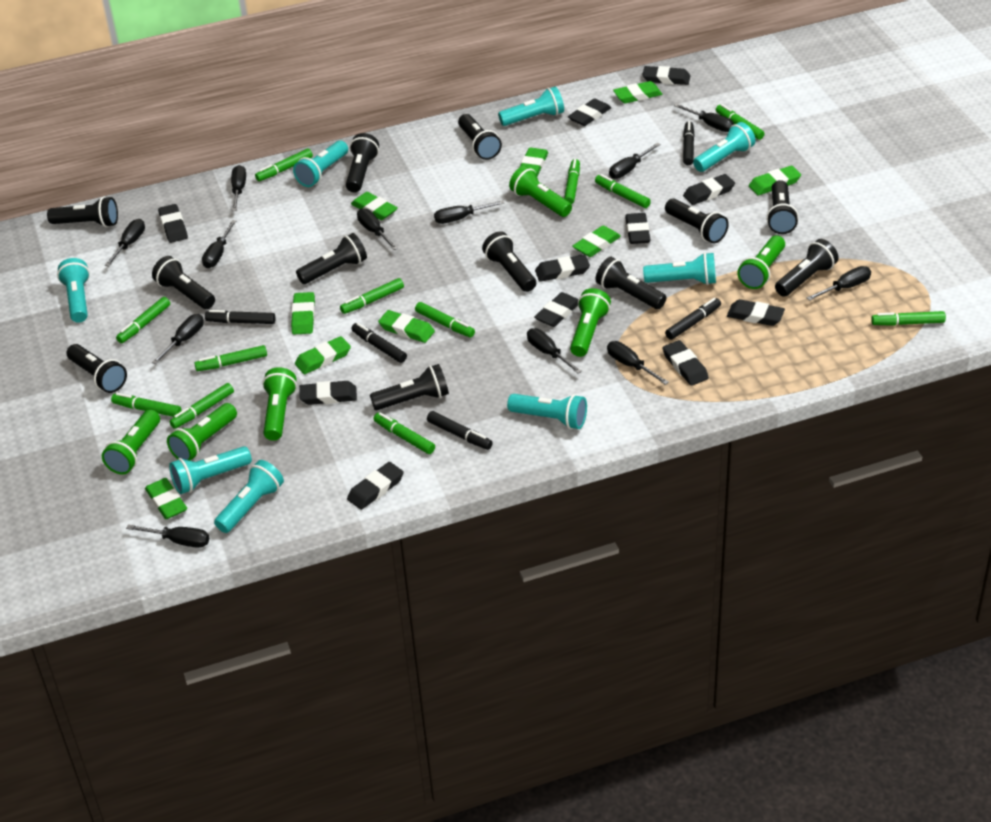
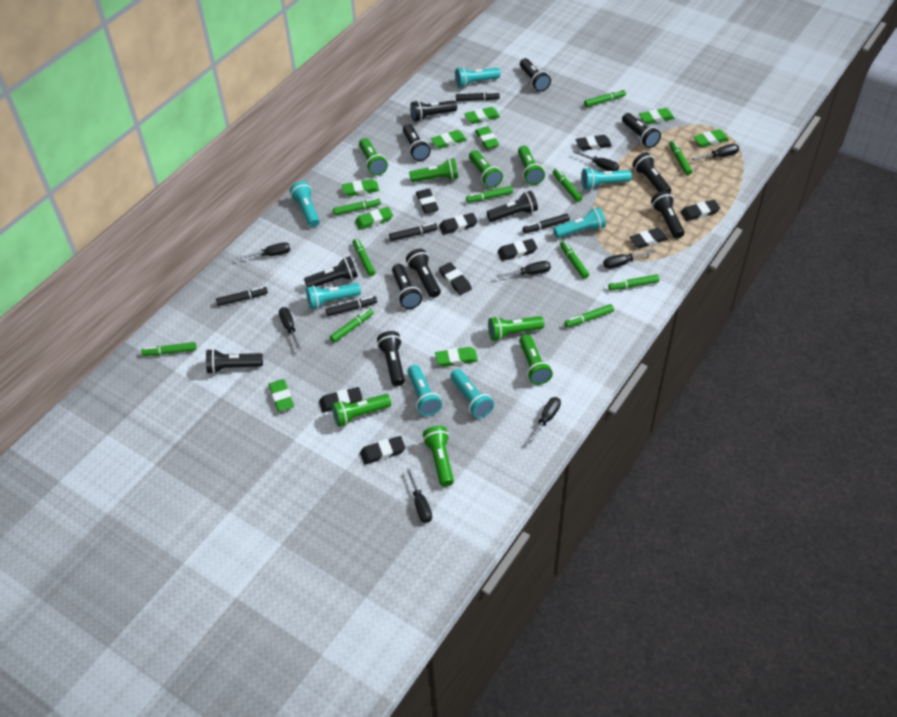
black eraser: [158,204,188,243] [299,381,357,405] [347,462,404,510] [534,292,578,327] [535,254,590,282] [568,98,611,126] [625,213,650,244] [642,66,690,85] [663,340,709,386] [683,174,735,205] [727,299,785,326] = 11 -> [319,387,363,413] [360,436,405,465] [416,189,439,213] [439,213,478,235] [439,262,472,295] [497,239,537,261] [576,135,612,151] [629,228,668,249] [680,200,720,221] = 9
black screwdriver: [105,219,145,266] [126,524,209,548] [152,314,204,364] [202,220,236,268] [231,165,246,211] [357,208,398,250] [434,200,504,224] [527,328,582,374] [607,341,669,385] [609,143,661,179] [674,103,734,132] [806,266,871,301] = 12 -> [236,242,290,260] [279,307,301,350] [406,468,432,523] [496,261,551,278] [527,397,561,444] [573,150,619,171] [603,250,655,269] [692,144,739,161] = 8
green flashlight: [102,410,160,475] [167,403,237,461] [262,367,297,441] [509,166,572,217] [570,288,611,357] [737,235,785,289] = 6 -> [332,394,391,427] [359,138,388,176] [409,158,458,182] [423,426,454,487] [469,150,503,188] [488,316,544,341] [518,146,545,185] [519,334,553,385] = 8
green marker: [111,393,182,417] [116,297,170,343] [170,383,234,429] [194,345,267,371] [255,148,313,181] [340,278,404,314] [374,412,435,454] [415,302,475,337] [564,159,580,204] [595,174,651,208] [716,104,765,140] [871,311,946,326] = 12 -> [141,342,196,356] [330,308,374,343] [333,198,381,216] [353,238,375,276] [466,186,513,203] [553,169,582,202] [560,241,589,279] [565,304,614,328] [584,89,626,107] [608,274,659,290] [669,141,692,175] = 11
turquoise flashlight: [57,258,90,323] [169,446,252,494] [214,460,284,533] [293,141,348,187] [498,87,564,126] [507,394,587,429] [643,252,716,285] [693,122,755,172] = 8 -> [290,181,320,227] [306,283,361,309] [407,365,442,416] [450,369,494,418] [455,67,500,88] [553,207,606,238] [581,167,632,190] = 7

